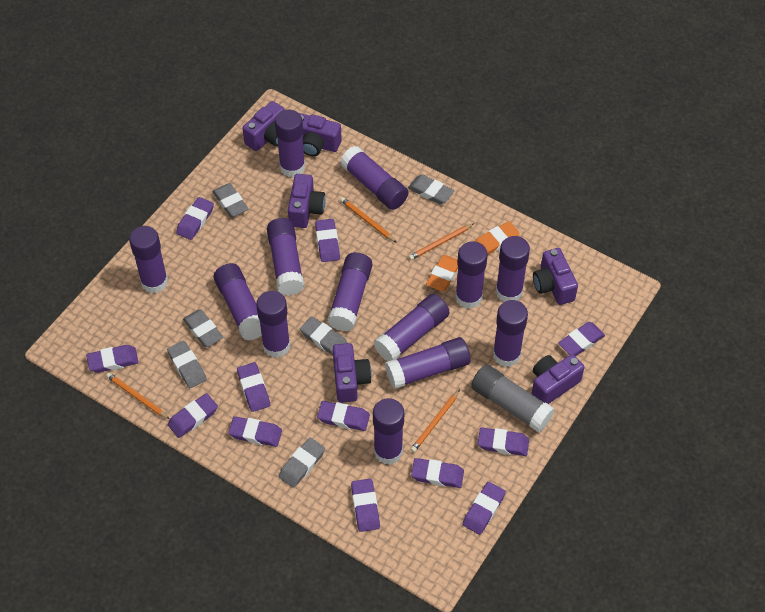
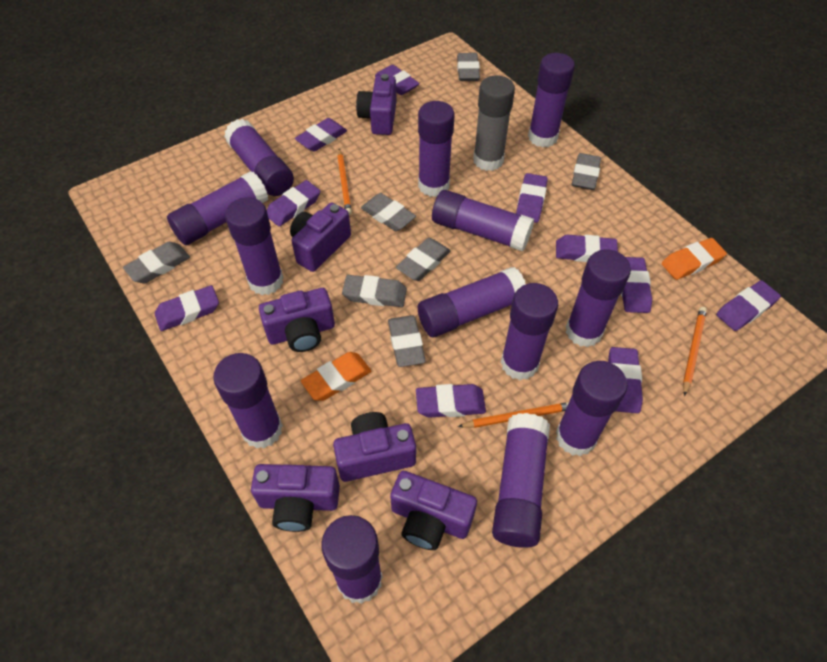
grey eraser: [167,341,207,388] [183,309,223,347] [212,183,248,217] [279,438,325,488] [300,316,347,355] [408,174,454,204] = 6 -> [123,242,190,283] [342,275,407,307] [361,193,416,231] [388,315,426,367] [396,238,451,281] [457,53,480,81] [572,153,601,190] = 7
orange pencil: [106,373,169,419] [340,197,397,243] [409,223,474,260] [410,389,460,452] = 4 -> [337,149,352,215] [458,402,569,428] [683,307,707,396] = 3
purple eraser: [86,345,139,373] [168,393,218,438] [176,197,214,240] [229,416,282,447] [237,362,270,412] [315,219,340,262] [317,401,370,431] [351,479,380,532] [411,458,464,488] [462,482,506,535] [478,427,529,456] [558,322,605,356] = 12 -> [155,285,219,331] [267,180,320,226] [295,118,347,152] [375,65,419,95] [416,384,486,418] [516,173,548,223] [556,235,618,262] [608,347,643,413] [621,257,652,313] [716,280,781,331] = 10

